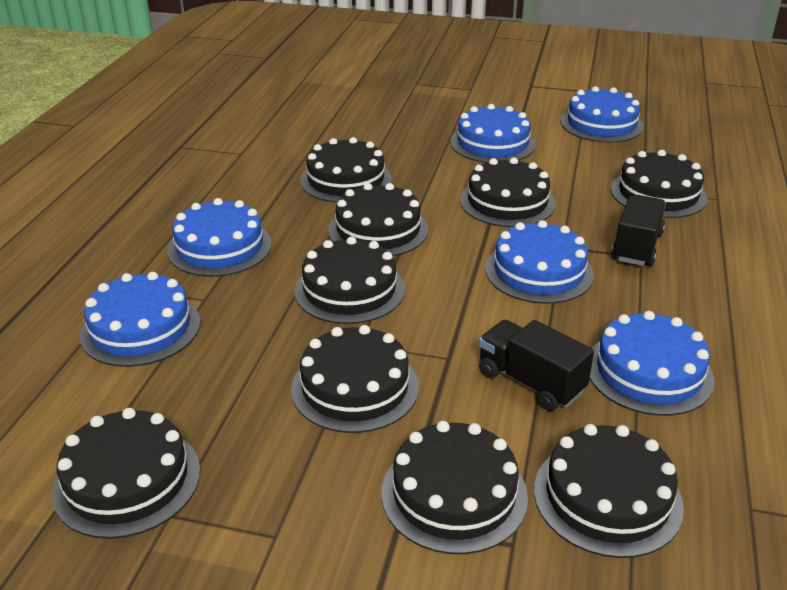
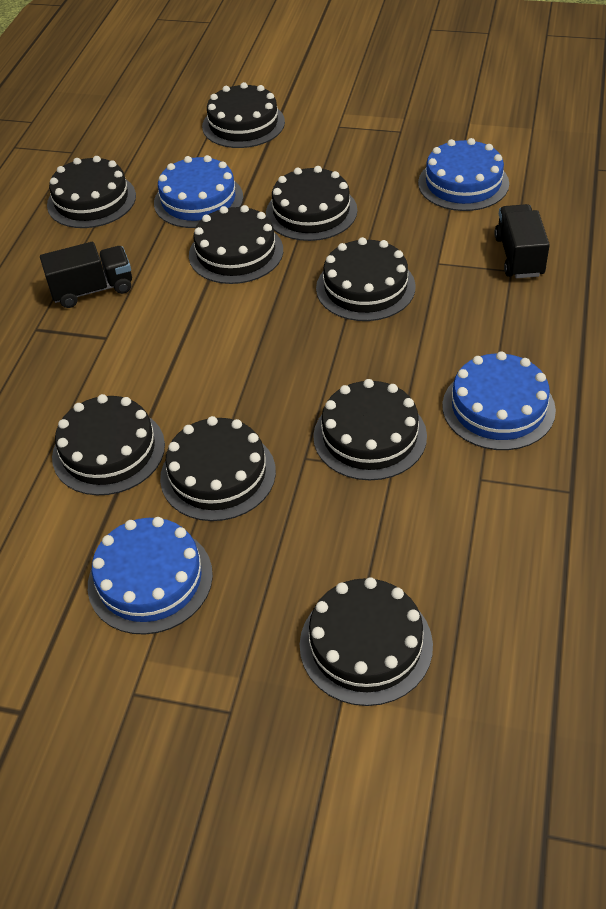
blue cake: [80,272,200,367] [167,198,272,277] [450,104,536,163] [485,220,594,304] [561,86,644,143] [589,311,715,416] = 6 -> [88,517,213,635] [154,155,243,228] [418,138,509,211] [442,351,556,450] = 4

